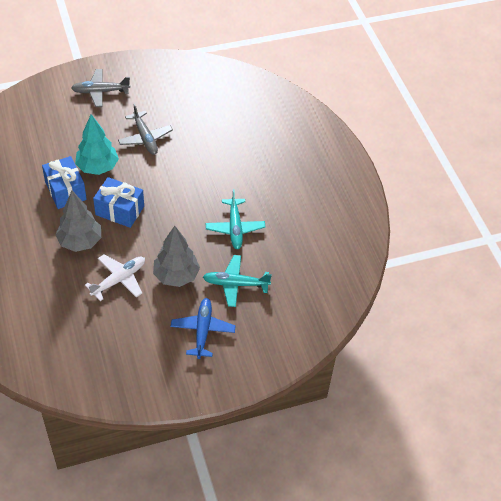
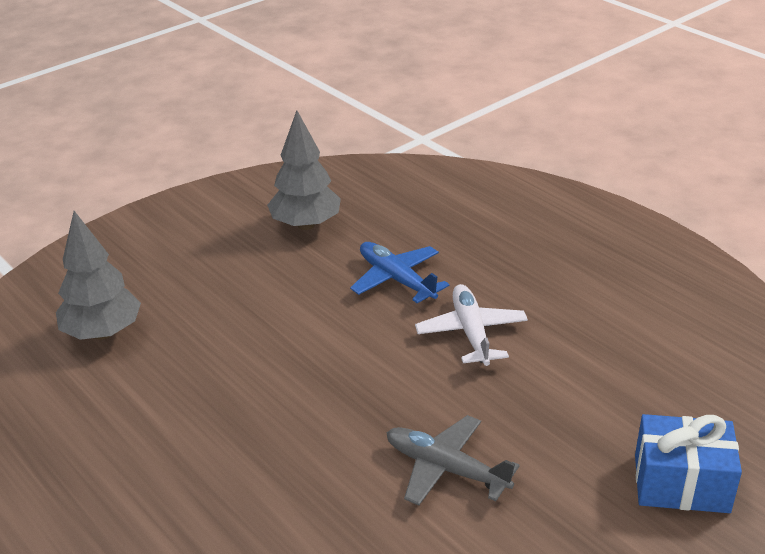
blue gift: [42,156,87,209] [93,177,144,228] = 2 -> [635,414,742,513] = 1
grey plane: [71,69,131,107] [118,104,173,155] = 2 -> [387,415,520,506] = 1
turquoise plane: [203,255,272,307] [205,189,265,249] = 2 -> none = 0
turquoise tree: [75,114,119,175] = 1 -> none = 0

